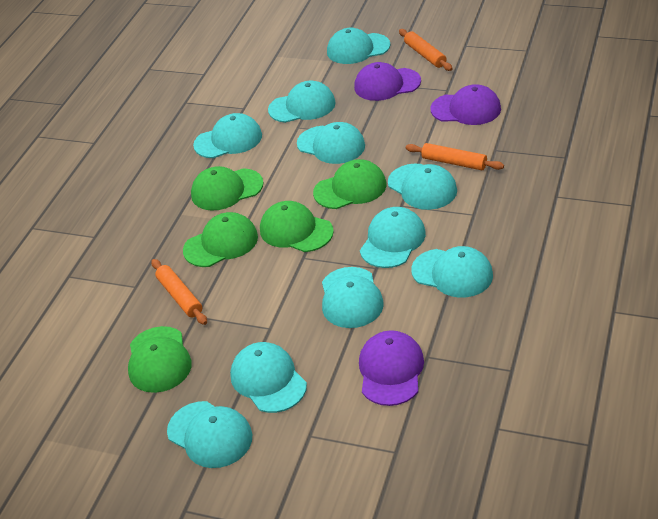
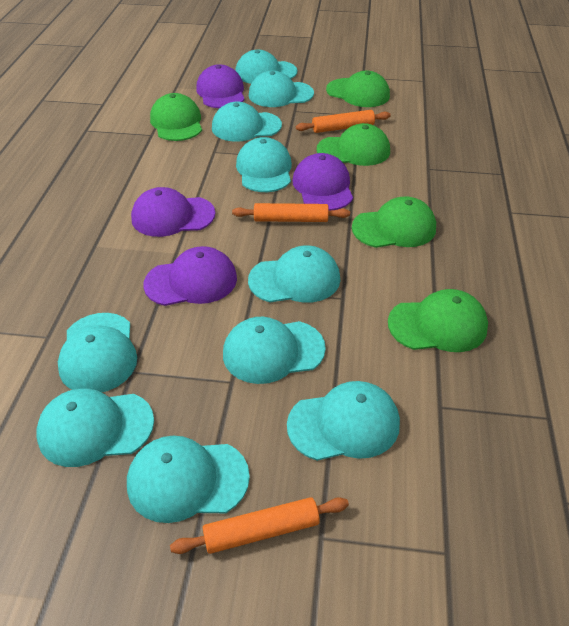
purple cap: [354,62,421,101] [359,330,424,406] [430,84,501,125] = 3 -> [131,187,215,237] [143,246,237,306] [196,64,245,108] [293,153,353,210] = 4

